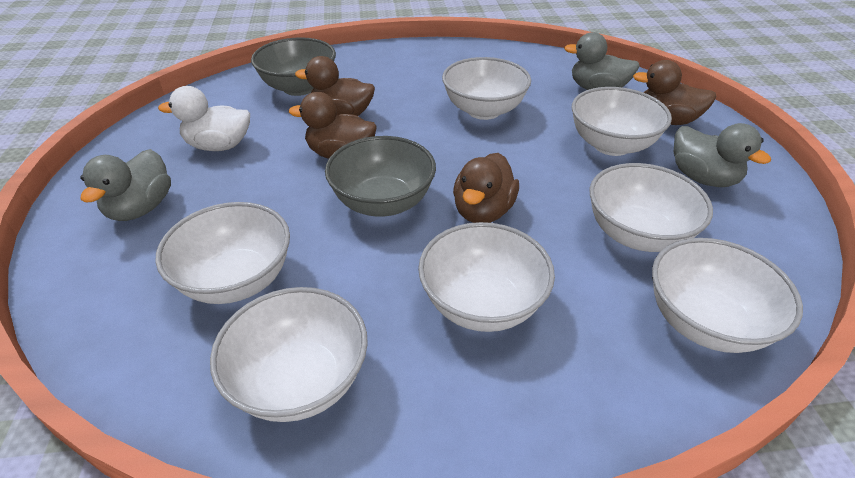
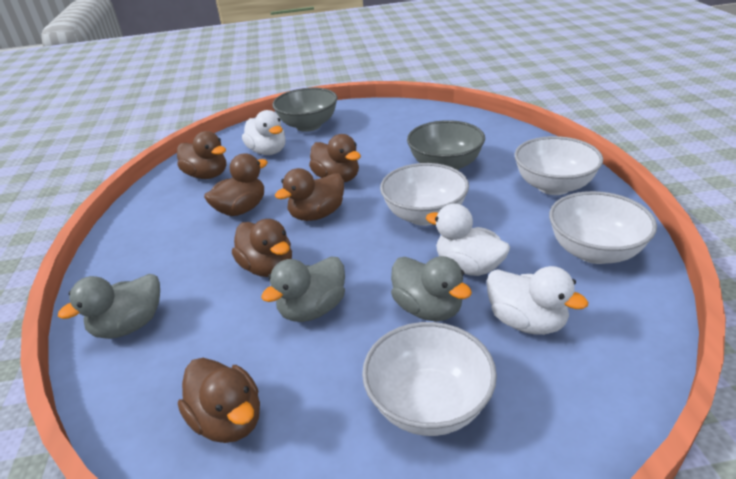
brown duck: [289,92,376,159] [295,56,375,116] [453,153,519,223] [633,60,716,125] = 4 -> [177,131,226,179] [178,358,260,443] [204,153,268,216] [232,219,292,277] [275,168,344,221] [309,134,361,182] = 6
white bowl: [155,202,290,304] [210,287,368,422] [418,222,555,332] [442,57,531,120] [571,87,672,156] [590,163,713,252] [652,238,803,353] = 7 -> [362,322,497,436] [380,163,469,226] [515,136,603,195] [549,191,657,264] = 4
white duck: [158,86,250,151] = 1 -> [242,110,286,155] [426,204,510,276] [486,266,588,335] = 3

